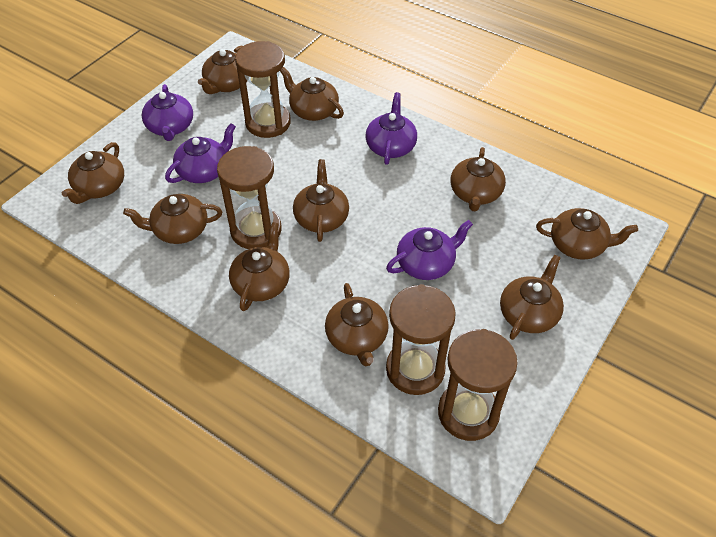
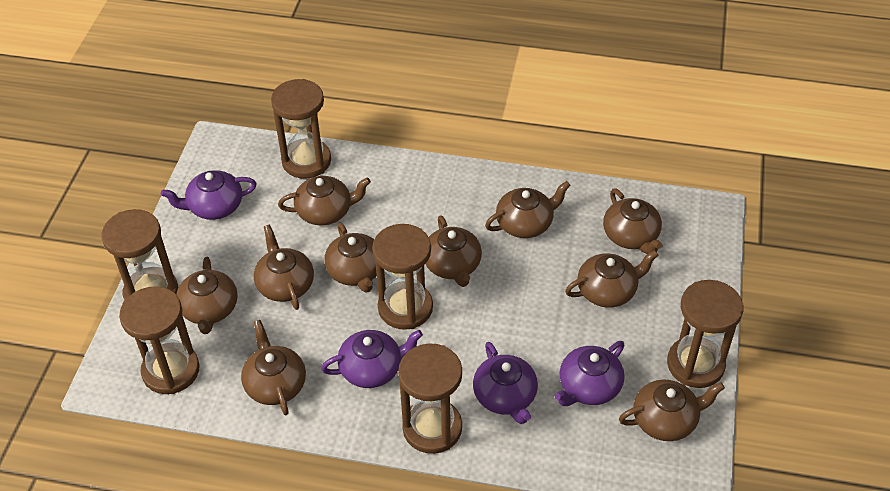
brown hourglass: [217,146,282,249] [235,41,291,138] [386,284,456,395] [438,329,518,441] = 4 -> [101,209,178,301] [119,286,200,394] [271,79,331,179] [372,224,433,330] [398,344,462,454] [667,280,743,388] = 6

